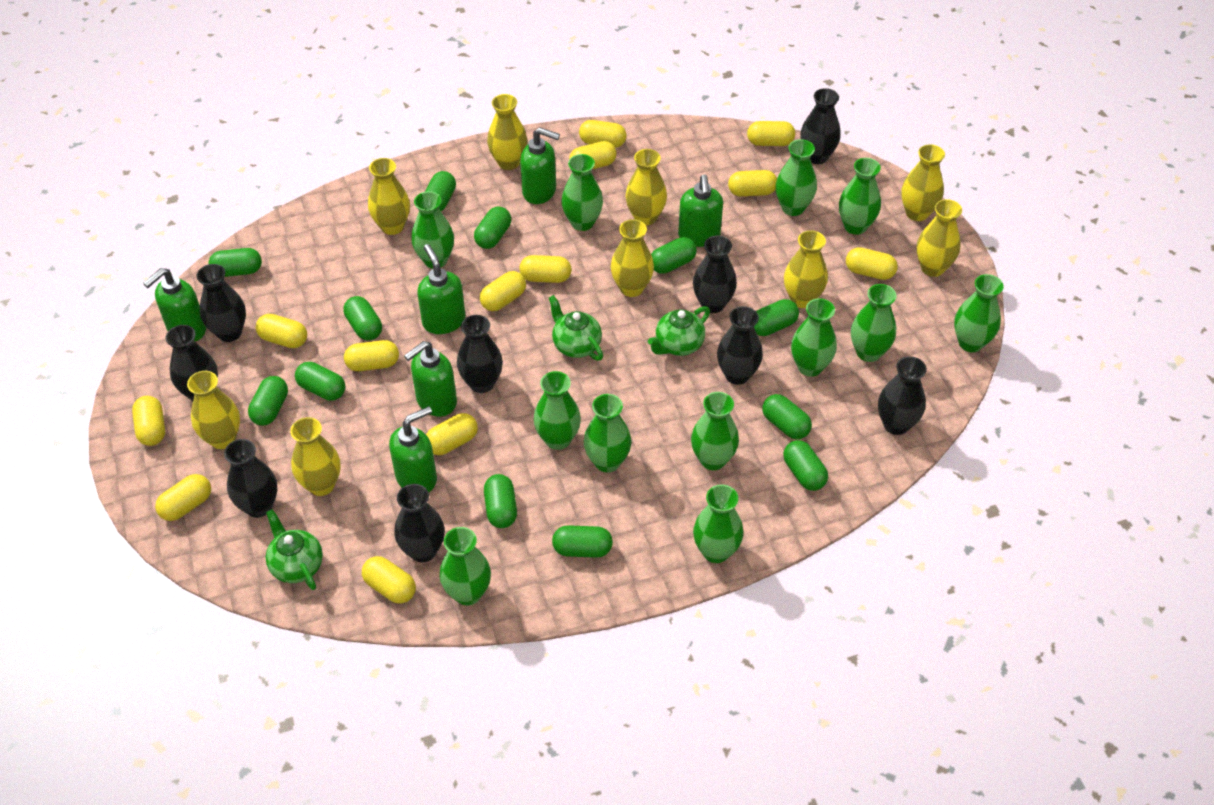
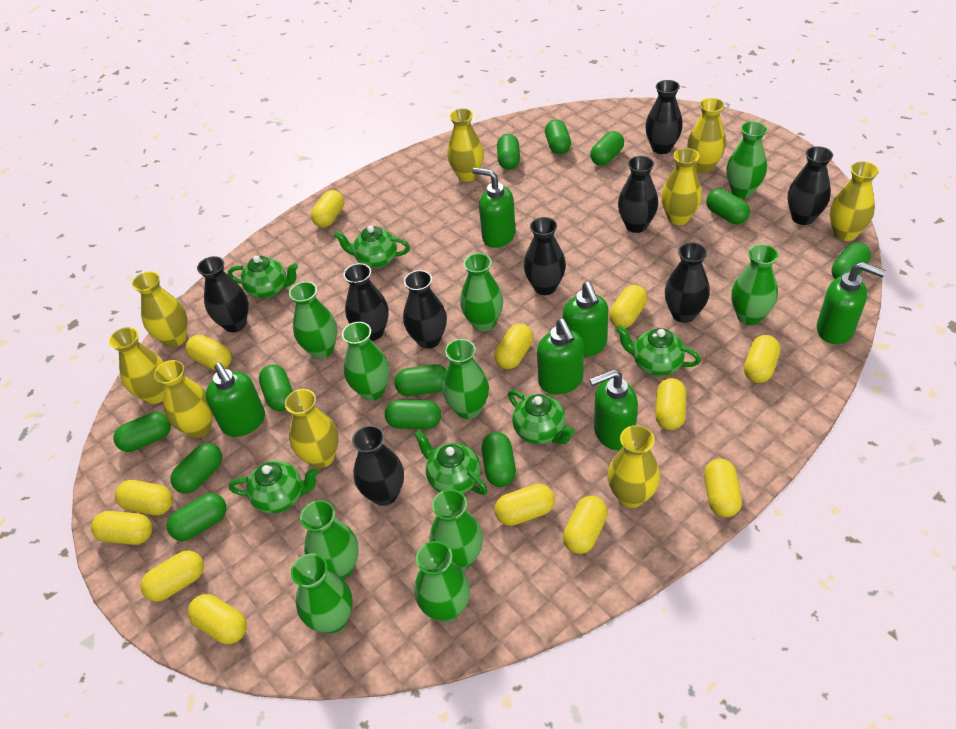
green teapot: [266,509,323,590] [549,295,603,361] [648,306,710,356] = 3 -> [228,256,298,298] [229,461,318,514] [334,225,410,268] [414,430,488,495] [508,390,575,444] [616,325,701,376] = 6
green vase: [411,191,454,269] [440,527,491,605] [533,371,581,450] [561,154,603,231] [584,394,631,473] [691,392,739,470] [693,484,743,563] [776,139,817,216] [791,298,837,377] [839,158,881,235] [851,284,896,362] [954,274,1004,352] = 12 -> [289,281,337,359] [291,553,353,634] [300,500,359,579] [342,322,390,401] [414,541,470,622] [430,489,483,570] [442,339,489,419] [460,253,503,332] [726,121,767,198] [731,244,778,325] = 10

